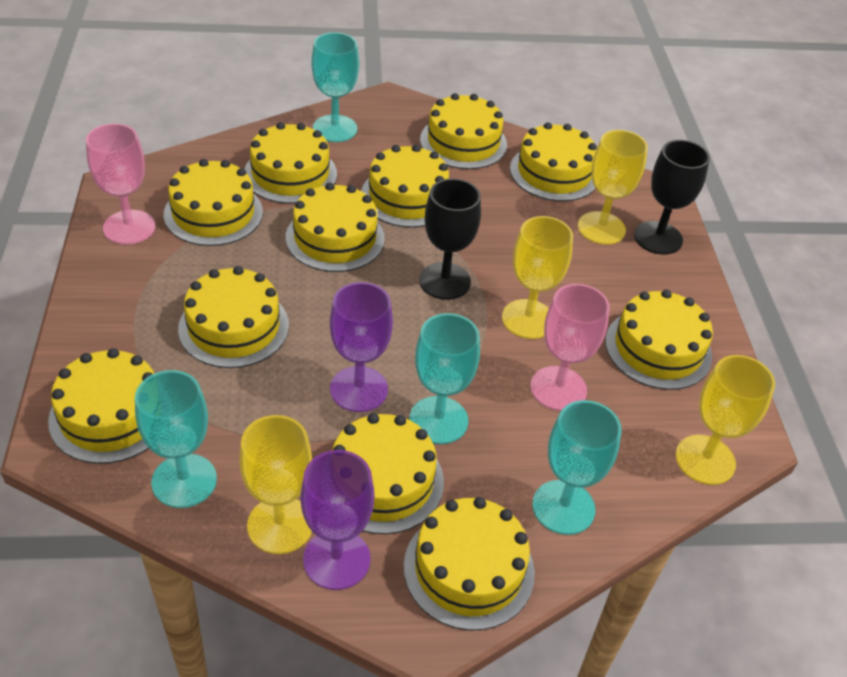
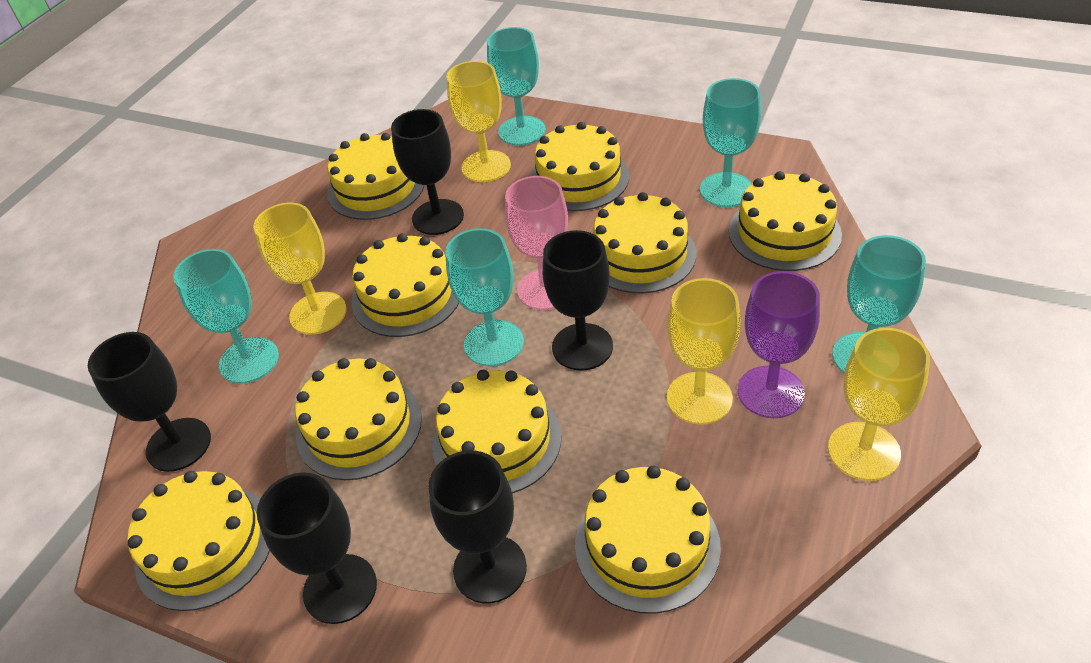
black goblet: [419,178,481,300] [634,140,710,255] = 2 -> [88,332,211,472] [257,472,377,624] [391,109,464,235] [428,450,527,603] [543,230,613,371] = 5
pink goblet: [86,123,155,245] [531,284,610,411] = 2 -> [505,176,568,310] = 1
purple goblet: [300,450,374,590] [330,282,393,412] = 2 -> [738,271,820,418] = 1
turquoise goblet: [135,370,217,508] [312,32,359,142] [410,313,480,444] [532,400,621,535] = 4 -> [173,249,279,384] [445,228,524,366] [487,27,546,146] [700,78,761,207] [832,235,926,374] = 5
yellow cake: [48,348,154,464] [164,159,263,246] [178,266,289,368] [245,122,337,204] [286,183,385,272] [332,413,444,534] [361,144,449,228] [404,497,535,630] [420,93,507,169] [510,122,597,201] [605,290,713,390] = 11 -> [128,471,270,611] [295,358,422,480] [327,133,425,220] [352,233,459,337] [432,370,561,493] [530,122,629,211] [575,466,721,614] [593,192,696,293] [729,171,842,271] = 9

